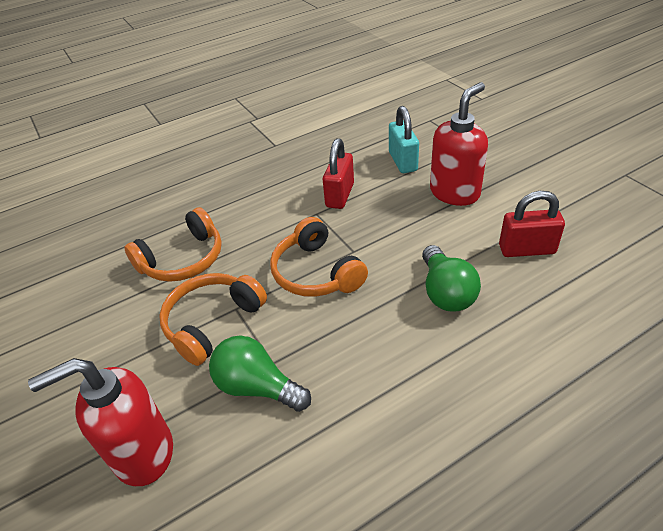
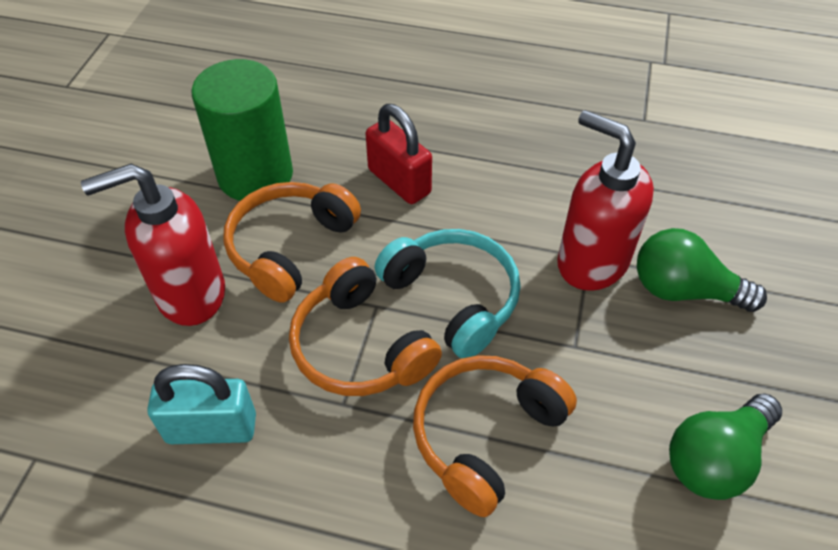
green cylinder: none = 0 -> [192,59,293,201] = 1
red padlock: [323,138,354,209] [499,191,565,257] = 2 -> [366,104,432,204] = 1
turquoise headphones: none = 0 -> [375,229,521,358] = 1

